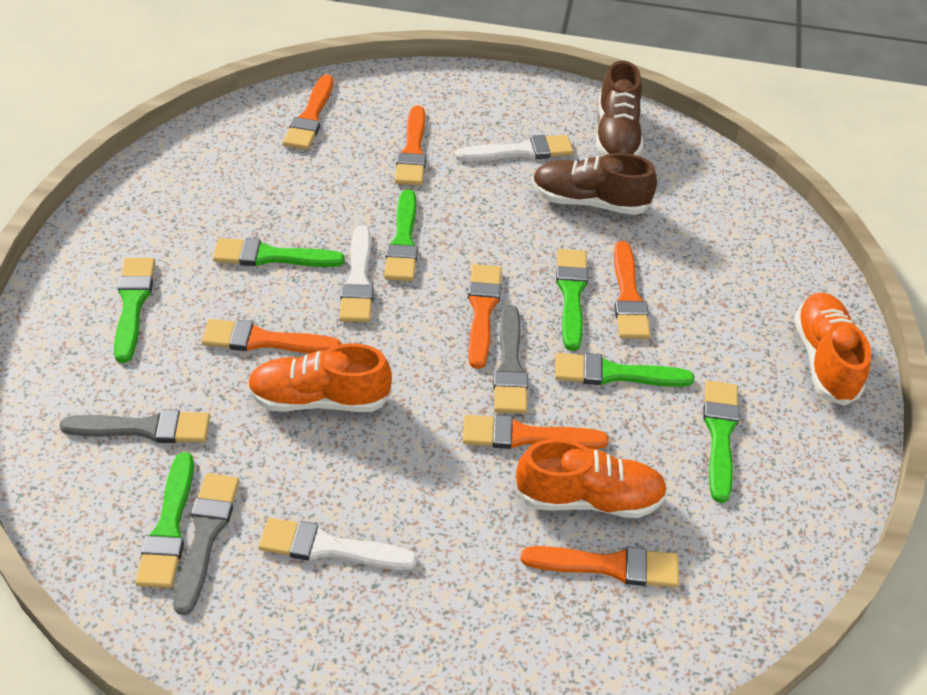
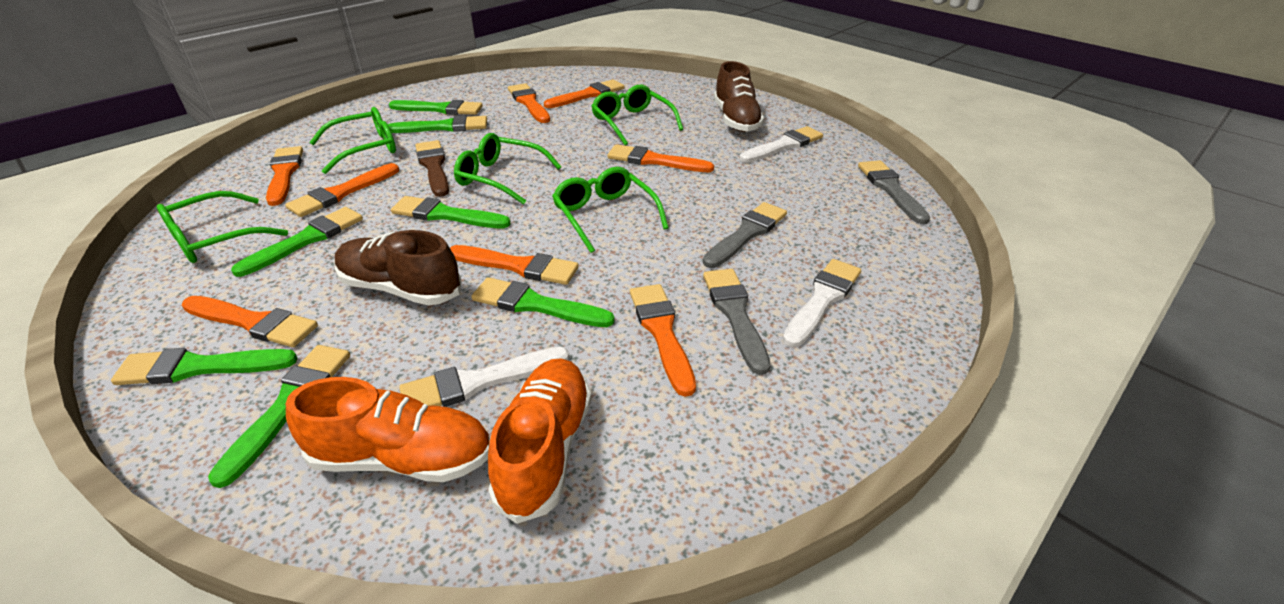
brown brush: none = 0 -> [415,140,449,197] = 1
green glasses: none = 0 -> [156,191,288,263] [309,107,396,174] [454,133,562,205] [552,167,669,253] [591,85,683,145] = 5
orange brush: [202,319,341,354] [283,74,333,150] [395,105,426,185] [463,415,609,449] [468,264,502,369] [521,546,679,588] [614,241,650,339] = 7 -> [182,296,318,347] [266,146,303,206] [285,163,399,217] [450,245,579,285] [508,83,550,123] [544,79,625,108] [608,144,714,172] [630,284,696,397] = 8
orange shoe: [248,343,392,412] [514,439,668,518] [794,293,871,406] = 3 -> [286,377,490,482] [488,359,592,524] = 2

